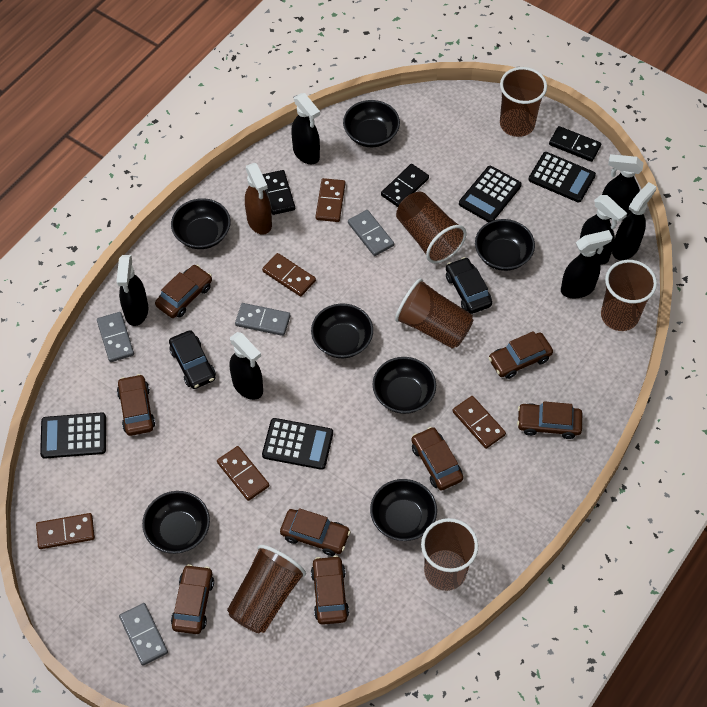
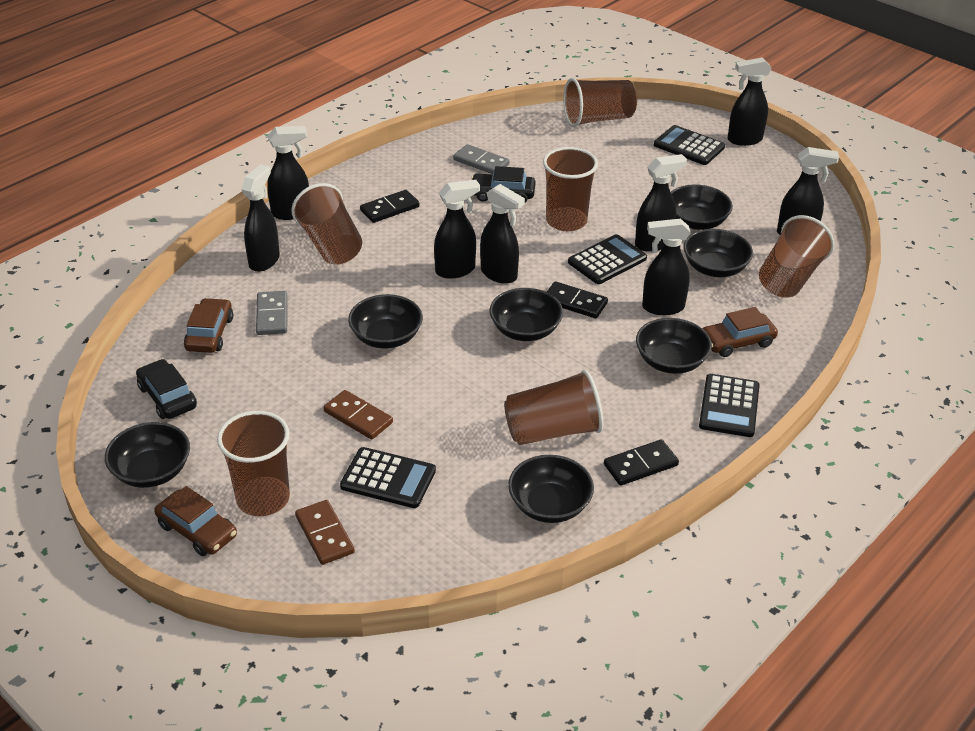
black spray bottle: [116,255,148,326] [230,332,263,400] [291,93,320,165] [561,230,613,298] [580,195,627,265] [602,154,644,221] [612,182,656,260] = 7 -> [241,164,280,272] [267,126,309,220] [434,180,480,279] [480,184,525,284] [635,154,687,252] [642,218,690,315] [728,57,772,146] [777,147,839,235] = 8
brown car: [117,374,155,436] [155,265,212,318] [171,564,214,634] [280,508,351,556] [311,555,349,625] [411,427,463,490] [489,331,553,379] [517,401,582,439] = 8 -> [154,486,237,556] [184,298,233,353] [702,307,778,357] = 3
brown domino: [36,513,95,549] [217,446,269,501] [262,253,316,297] [316,178,345,222] [452,396,506,449] = 5 -> [295,500,355,565] [323,390,393,440] = 2
brown spray bottle: [245,163,272,235] = 1 -> none = 0
grey domino: [97,312,134,362] [119,603,168,666] [235,303,290,336] [348,210,394,256] = 4 -> [256,291,288,335] [453,144,509,174] = 2

